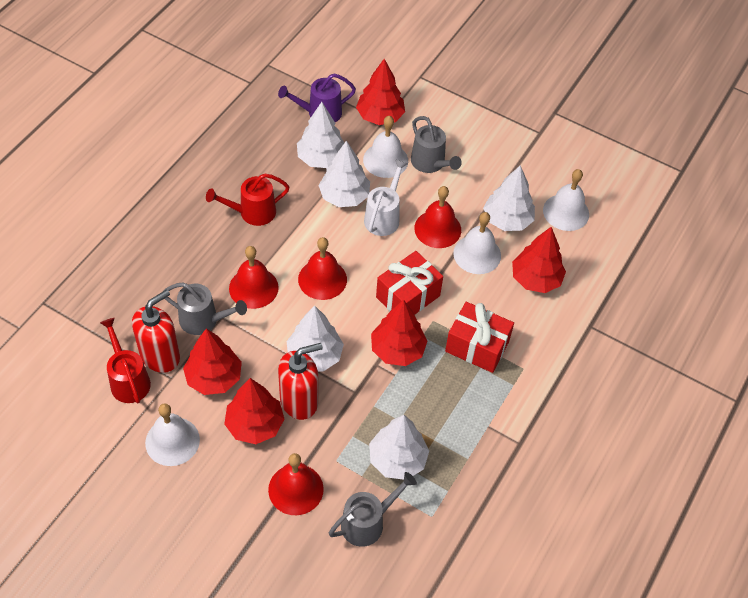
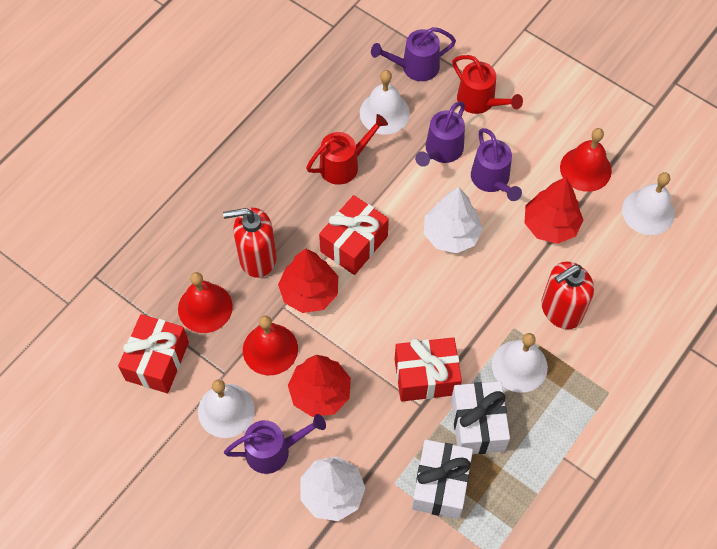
grey watering can: [164,282,247,335] [329,472,417,547] [411,116,462,173] = 3 -> none = 0
purple watering can: [278,74,356,122] = 1 -> [224,414,326,474] [371,27,456,81] [415,102,465,167] [471,128,522,201] = 4
red bell: [229,246,279,309] [268,453,324,515] [298,237,347,300] [414,186,461,248] = 4 -> [178,272,233,333] [243,315,298,375] [560,128,612,192] = 3
red gift: [376,251,443,315] [445,302,514,373] = 2 -> [118,314,189,393] [319,195,389,275] [395,337,462,402] = 3
red tree: [183,329,242,395] [224,378,284,444] [356,59,405,125] [371,300,427,366] [512,227,566,293] = 5 -> [278,248,338,313] [288,355,351,417] [525,177,583,244] = 3
white gift: none = 0 -> [412,440,473,519] [451,381,510,454] = 2
white tree: [286,306,344,372] [297,102,344,168] [318,141,370,207] [369,415,429,480] [483,165,535,231] = 5 -> [300,456,365,521] [424,187,483,254] = 2
white watering can: [364,159,407,236] = 1 -> none = 0

